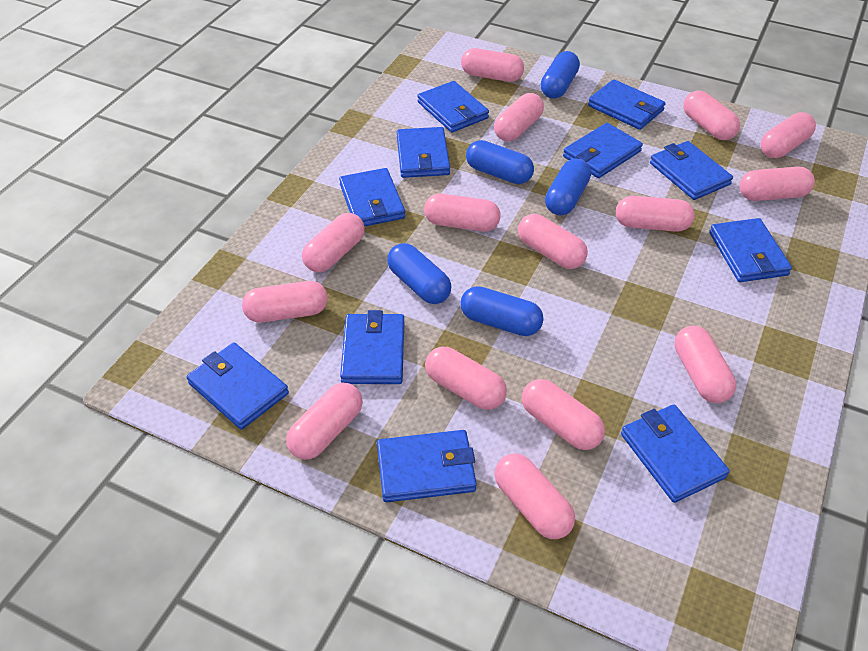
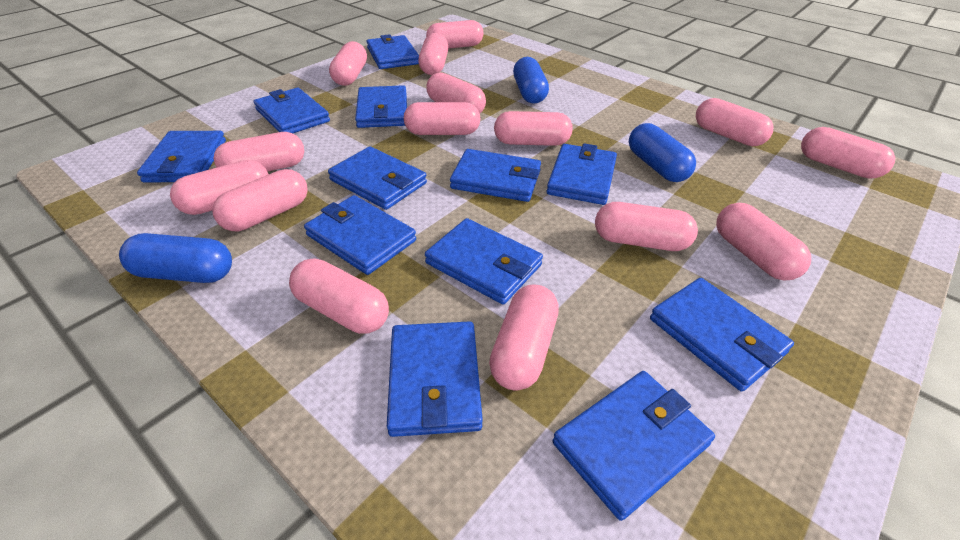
blue capsule: [387,243,451,304] [460,286,544,336] [466,140,534,184] [541,51,580,99] [545,158,591,216] = 5 -> [119,233,232,283] [513,57,549,104] [629,123,696,182] = 3
blue wallet: [186,342,289,430] [339,168,405,227] [340,310,404,384] [377,430,477,502] [397,127,450,178] [417,81,489,132] [563,123,643,178] [588,79,666,130] [621,404,730,503] [650,141,733,200] [709,218,792,282] = 11 -> [137,131,226,183] [254,88,330,133] [304,195,416,275] [328,146,427,210] [355,85,407,128] [367,34,419,69] [387,321,483,437] [425,218,543,304] [450,149,541,202] [547,143,617,205] [553,371,715,521] [650,278,794,391] = 12

